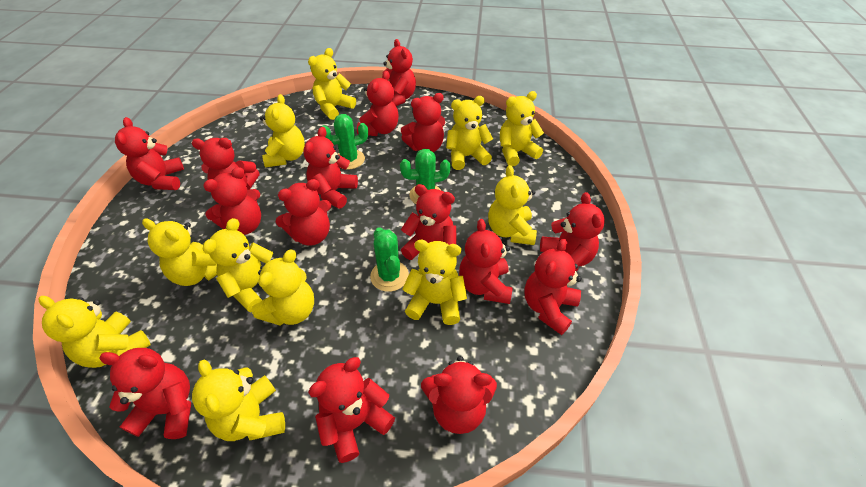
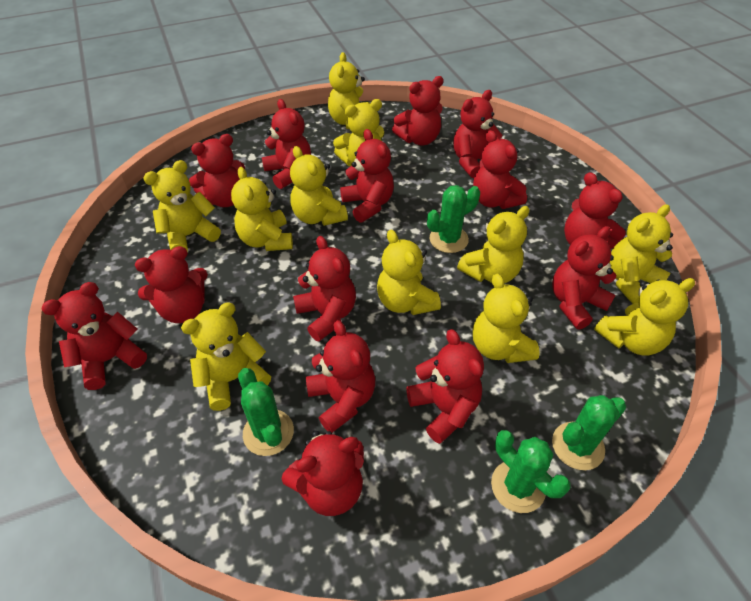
green cactus: [322,114,368,169] [370,227,409,292] [400,149,451,204] = 3 -> [238,368,294,456] [427,185,480,253] [491,430,571,513] [552,395,626,470] = 4
red teddy bear: [99,348,191,439] [115,117,184,190] [191,138,260,190] [203,167,261,235] [276,179,331,245] [304,127,358,209] [308,357,395,463] [357,71,399,136] [383,39,416,106] [401,93,445,152] [401,184,457,260] [421,356,497,434] [459,219,513,304] [524,239,582,335] [540,192,605,271] = 15 -> [41,282,147,390] [135,246,208,323] [189,134,245,207] [262,99,311,189] [282,431,364,516] [293,236,356,341] [306,320,375,433] [340,129,394,223] [392,76,444,145] [406,329,484,444] [453,90,503,178] [473,130,527,209] [552,226,617,330] [564,172,626,249] = 14

